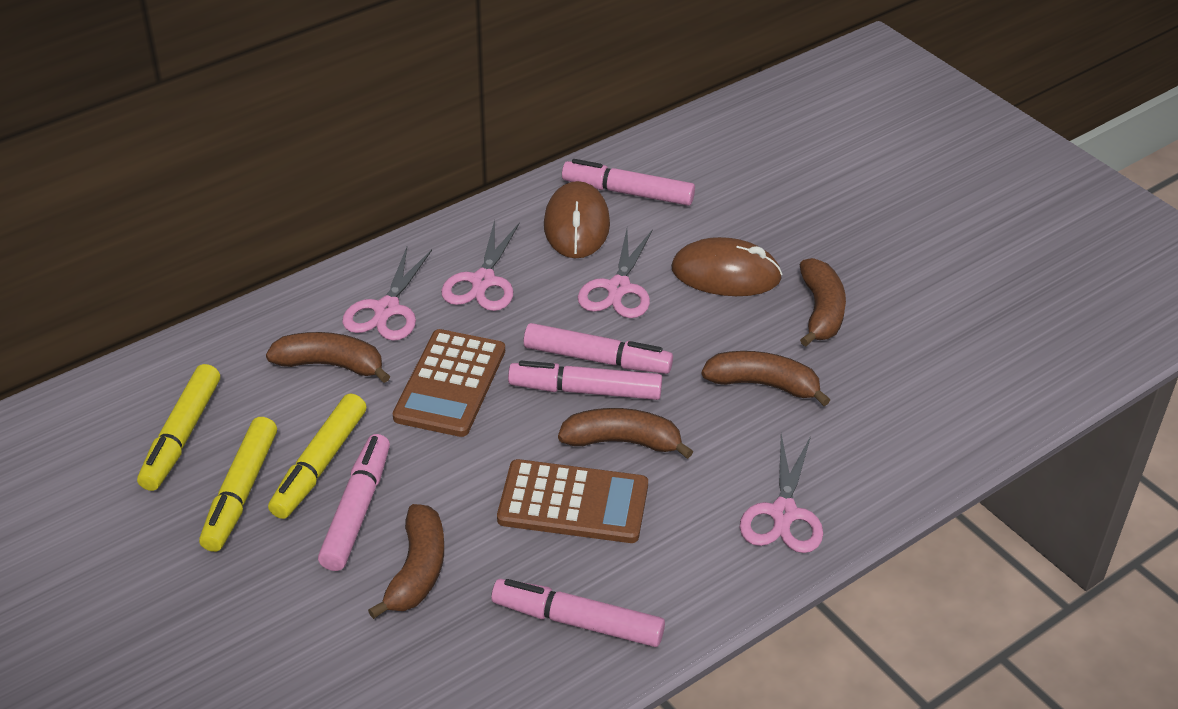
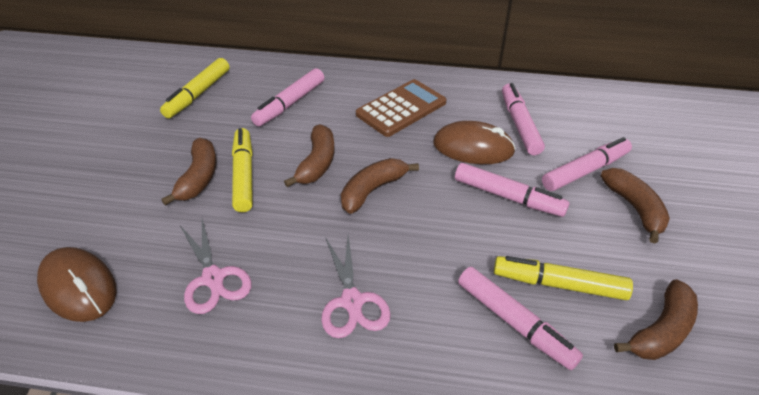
brown calculator: [393,329,505,437] [497,459,648,543] = 2 -> [356,79,446,137] = 1
pink scissors: [342,247,432,341] [441,220,520,311] [578,229,653,318] [739,434,823,553] = 4 -> [180,219,252,314] [321,235,391,338] = 2

